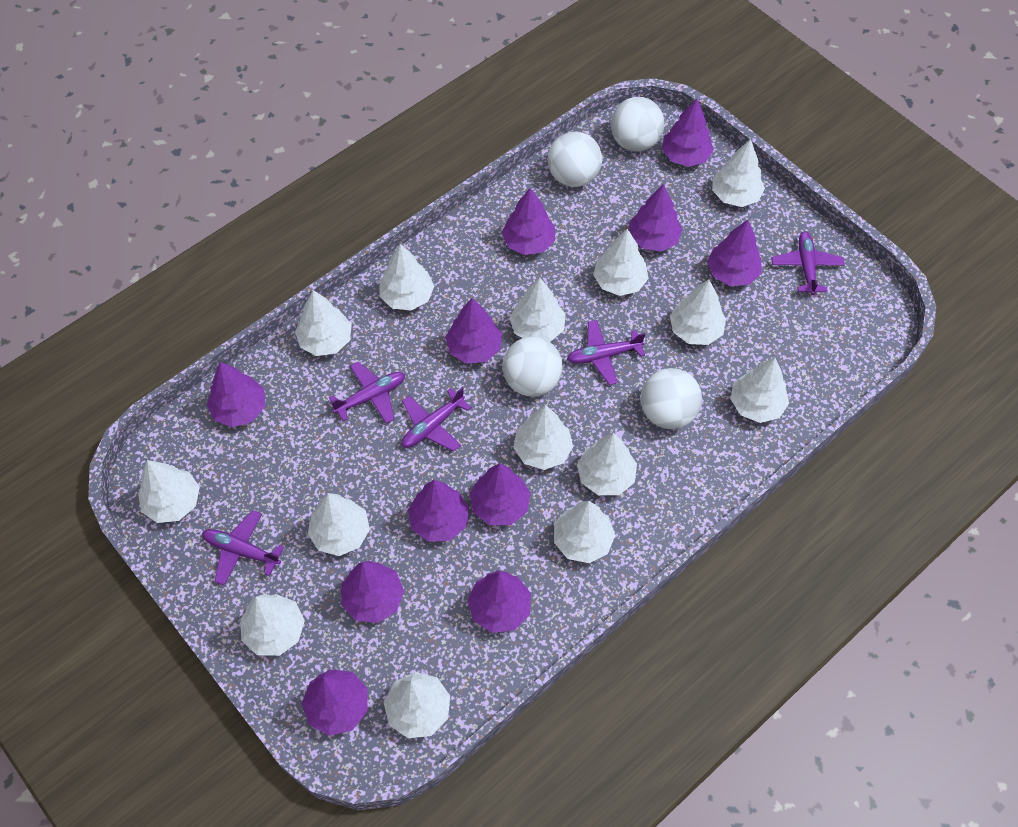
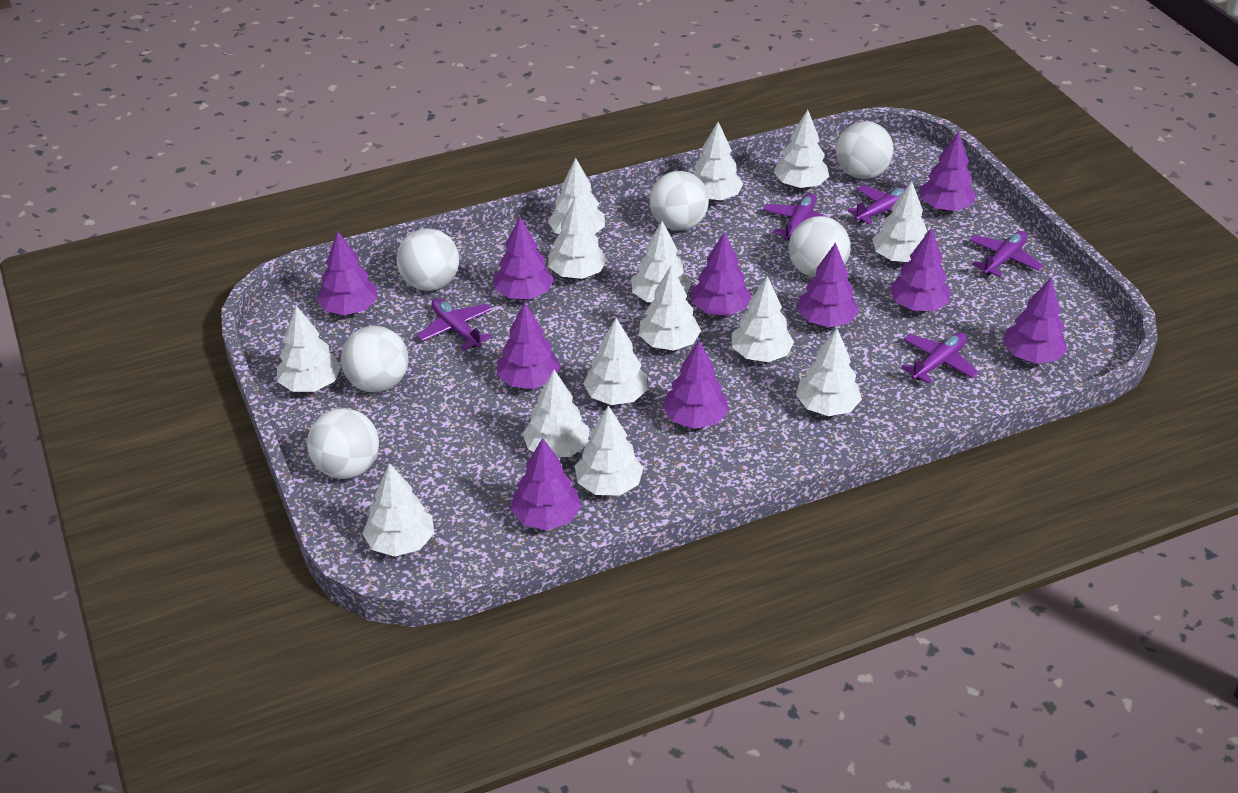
purple tree: [207,362,265,427] [302,669,368,736] [341,561,404,623] [408,480,469,542] [445,298,502,364] [467,570,531,633] [469,463,531,525] [502,188,555,255] [629,184,683,252] [662,99,714,167] [707,220,762,286] = 11 -> [316,231,378,315] [494,217,554,299] [497,302,561,389] [511,438,581,530] [663,340,729,429] [691,232,752,316] [797,242,859,327] [890,228,951,311] [920,131,977,211] [1003,278,1068,364] = 10
white ball: [502,336,563,397] [548,132,602,187] [611,97,664,152] [640,368,702,429] = 4 -> [307,408,379,479] [341,326,408,393] [397,228,459,291] [649,171,709,231] [789,216,851,278] [836,121,893,179] = 6

